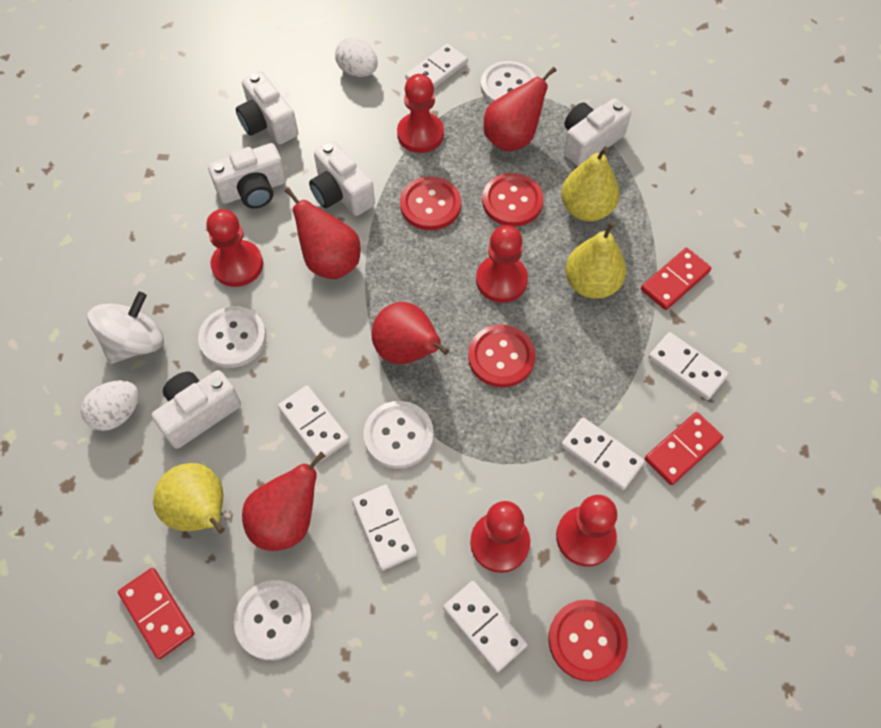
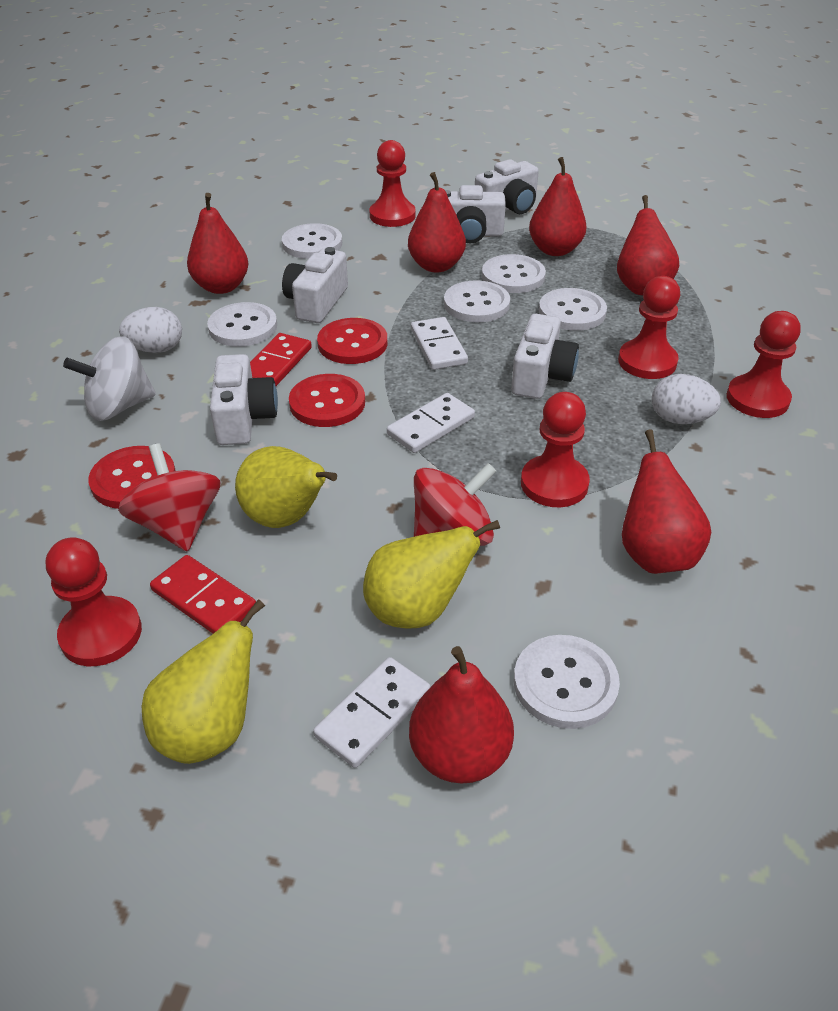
red button: [400,176,461,230] [468,324,536,387] [482,173,544,227] [548,600,628,682] = 4 -> [88,446,176,509] [289,374,365,427] [317,318,388,364] = 3
red domino: [118,568,194,659] [641,248,711,310] [645,412,723,485] = 3 -> [150,555,256,634] [250,333,312,386] = 2
red pear: [242,452,325,551] [285,187,361,279] [371,302,449,364] [483,67,557,151] = 4 -> [187,193,248,294] [408,172,466,272] [409,646,514,784] [529,157,587,256] [617,195,679,295] [622,429,711,574] = 6
red spinning top: none = 0 -> [118,443,220,552] [414,463,496,546] = 2
white button: [198,306,266,368] [234,580,312,660] [364,401,434,469] [480,61,536,103] = 4 -> [207,302,277,347] [282,223,342,259] [444,280,510,322] [482,254,546,293] [514,635,620,729] [539,288,607,331] = 6
white domino: [278,385,350,462] [352,484,417,571] [405,44,468,88] [443,581,528,672] [561,417,645,490] [649,332,729,400] = 6 -> [313,657,430,768] [387,393,475,453] [411,317,468,370] = 3

